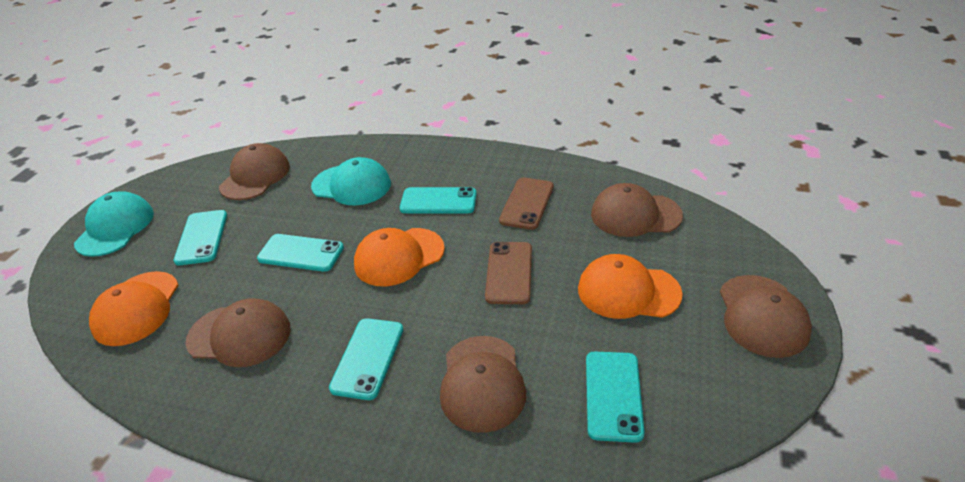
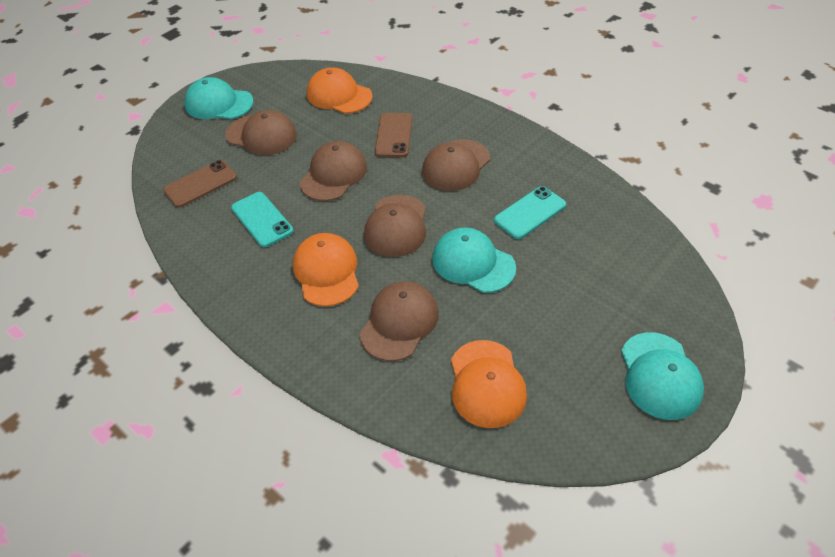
turquoise cap: [74,191,154,257] [311,157,391,206] = 2 -> [184,77,253,119] [432,227,516,293] [621,332,704,420] = 3
turquoise phone: [174,210,227,265] [257,234,344,272] [329,318,403,400] [400,187,477,214] [586,351,645,443] = 5 -> [231,192,293,247] [494,186,566,239] = 2

